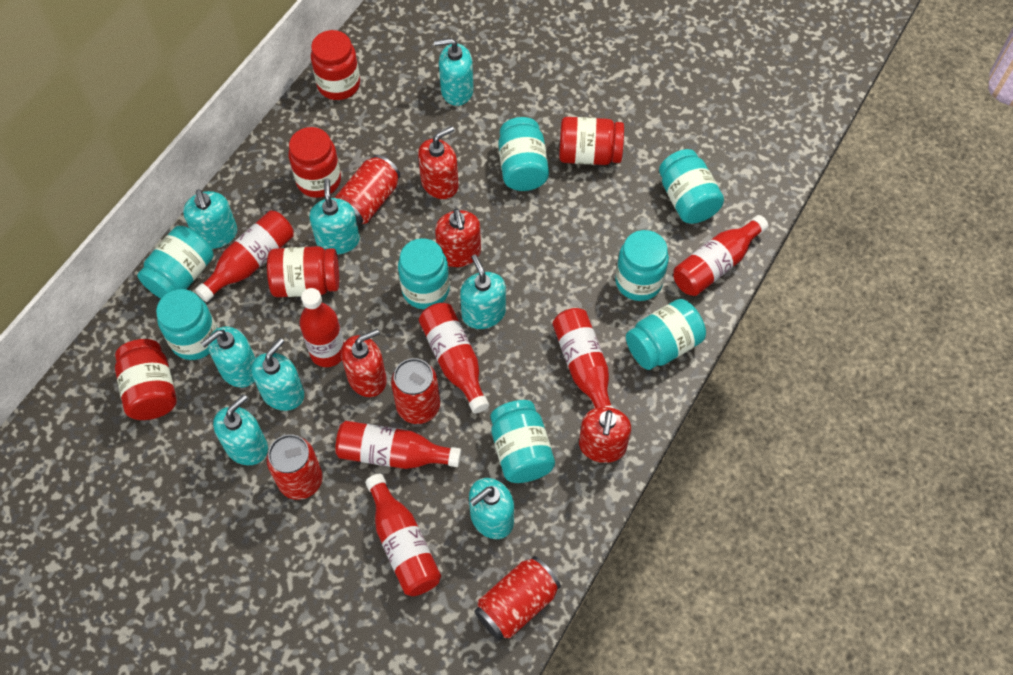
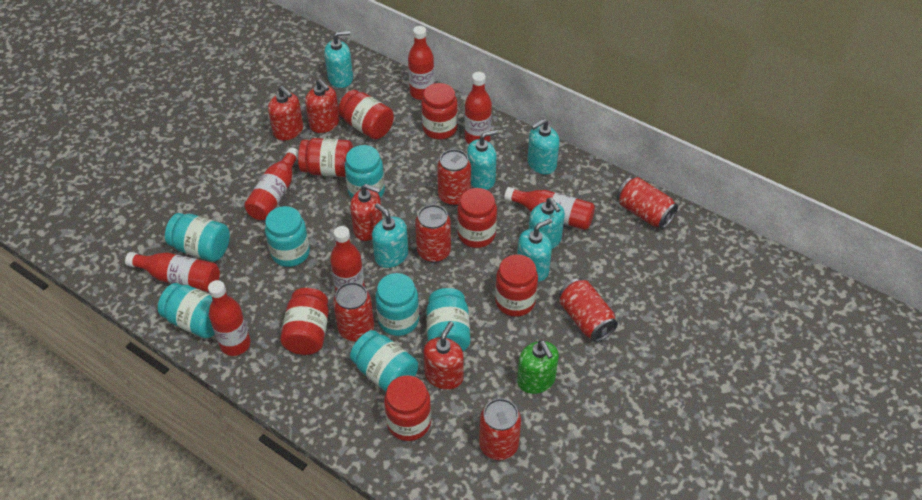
green soap dispenser: none = 0 -> [517,340,559,394] = 1
red can: [267,434,323,500] [335,155,400,226] [391,358,440,424] [475,556,561,640] = 4 -> [333,282,374,342] [415,204,451,263] [437,149,471,206] [479,398,521,460] [559,278,618,342] [617,177,678,229] = 6
red jar: [115,339,177,420] [267,246,339,297] [289,127,341,198] [311,30,360,100] [559,117,624,165] = 5 -> [280,288,329,355] [298,138,353,177] [338,90,394,139] [384,375,431,441] [422,83,458,139] [457,188,497,248] [495,254,538,317] = 7
turquoise jar: [137,226,214,298] [156,289,218,360] [398,238,450,309] [490,400,555,483] [498,117,549,191] [615,230,669,301] [626,299,706,370] [659,149,724,224] = 8 -> [158,283,215,338] [165,213,230,261] [265,206,310,267] [345,145,385,198] [350,330,418,392] [375,273,419,336] [426,288,470,351] = 7
turquoise soap dispenser: [183,190,237,249] [201,327,256,387] [213,394,268,465] [251,338,304,411] [309,178,360,254] [434,38,473,106] [460,254,506,329] [469,478,514,539] = 8 -> [324,31,353,88] [372,203,408,268] [467,130,498,190] [517,218,552,282] [527,119,560,175] [529,197,565,249] = 6

